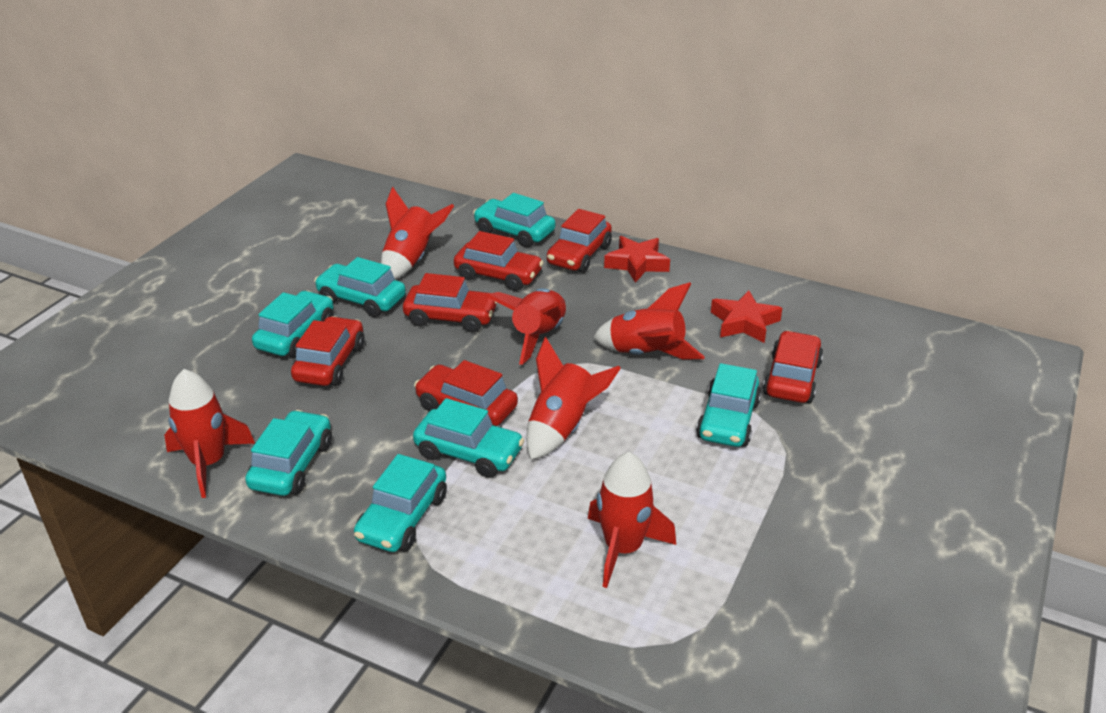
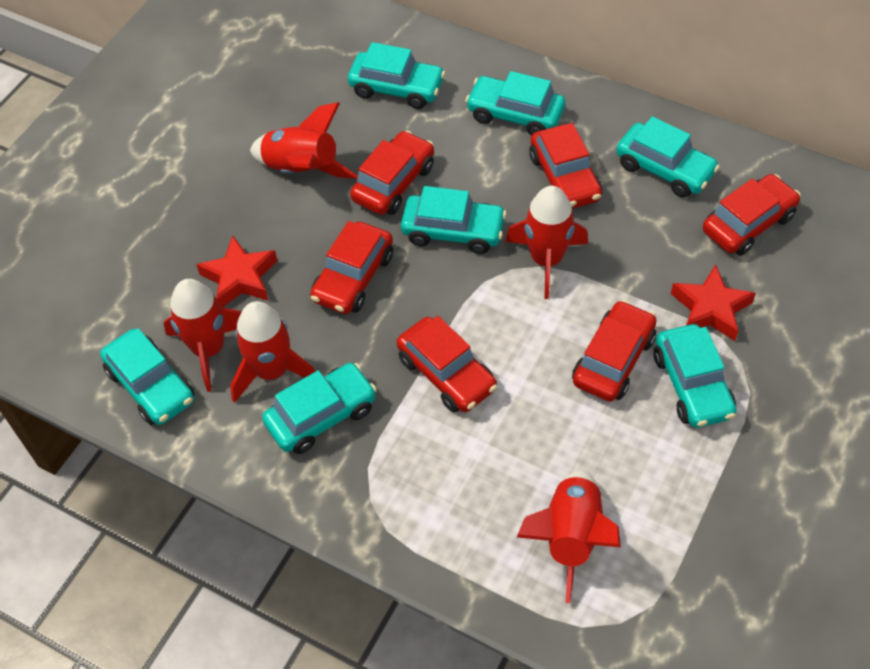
red rocket: [164,369,255,498] [381,187,454,280] [486,288,566,365] [526,337,621,460] [588,452,676,588] [593,282,705,360] = 6 -> [164,279,242,392] [230,301,315,403] [250,102,358,179] [505,186,588,299] [517,470,621,603] = 5

